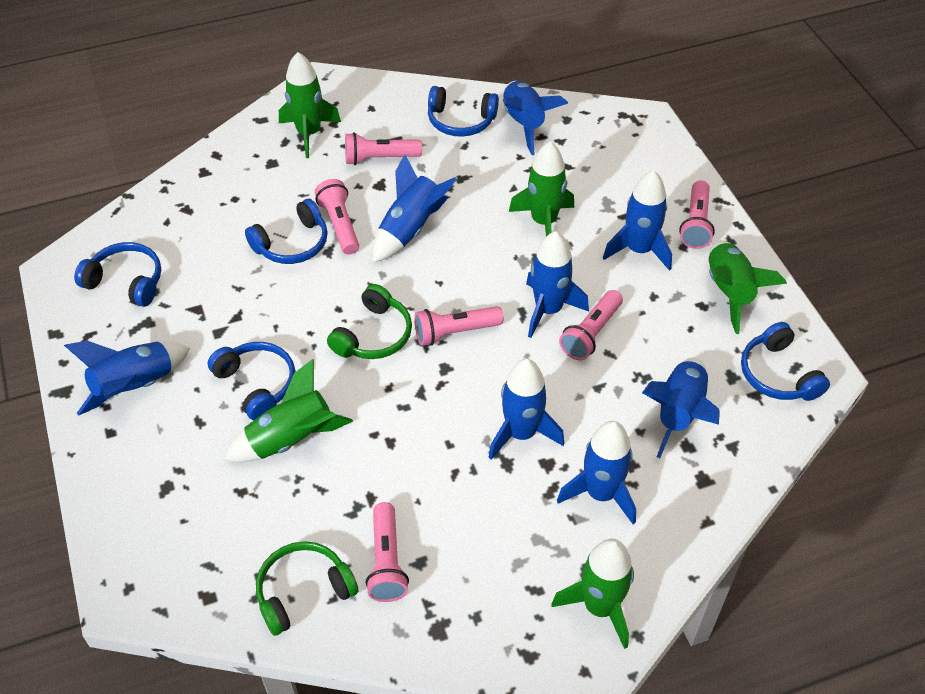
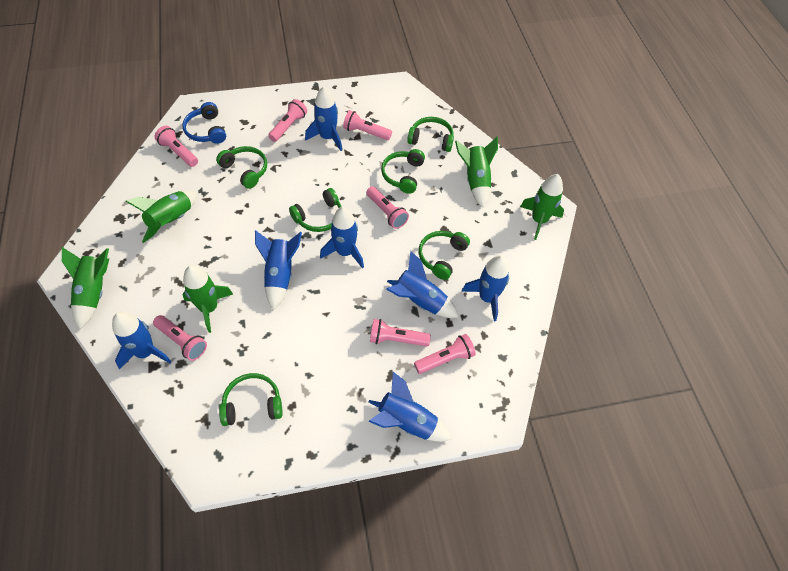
blue headphones: [74,242,161,307] [208,342,295,421] [245,199,328,264] [428,86,499,137] [741,322,830,401] = 5 -> [182,102,226,144] = 1
blue rocket: [64,341,190,416] [372,154,457,263] [489,359,564,459] [503,81,568,155] [526,231,589,338] [557,421,636,525] [603,170,672,271] [642,358,720,458] = 8 -> [112,312,171,370] [255,230,302,310] [305,86,342,151] [320,207,364,269] [368,372,452,442] [386,251,459,318] [461,255,509,322] = 7
green headphones: [256,541,358,636] [327,284,412,359] = 2 -> [216,146,267,189] [219,373,282,426] [289,188,342,232] [381,149,425,194] [407,117,454,152] [418,231,470,280] = 6
pink flashlight: [315,179,359,254] [345,132,422,165] [366,502,409,602] [414,306,503,346] [559,290,623,360] [679,180,715,249] = 6 -> [153,315,207,361] [155,126,198,167] [268,99,307,142] [343,110,392,140] [366,186,409,229] [370,319,431,346] [414,334,476,374] = 7

